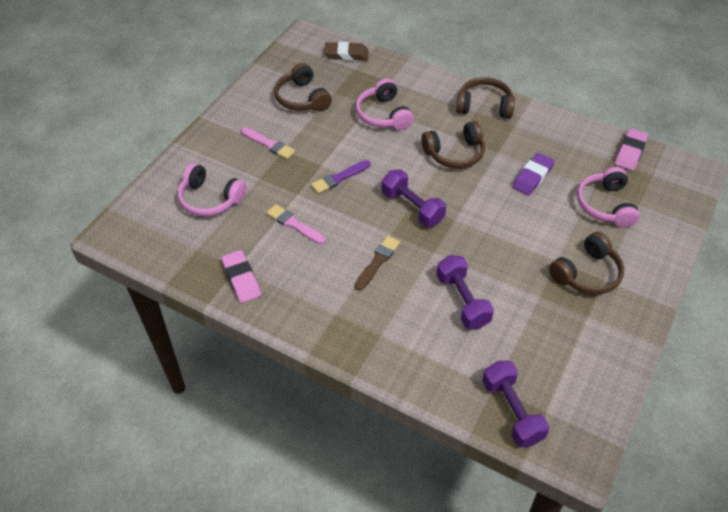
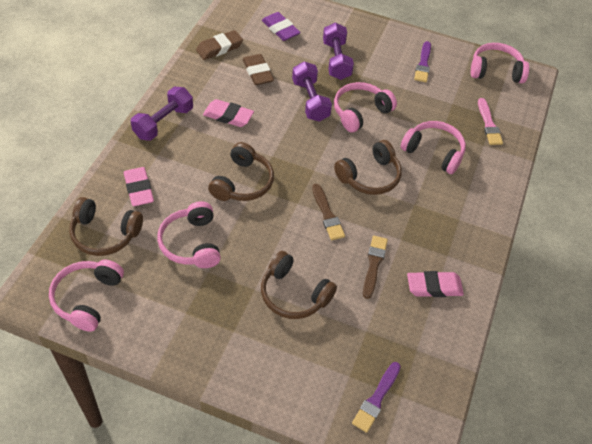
brown brush: [355,236,400,291] = 1 -> [312,184,345,240] [363,236,388,299] = 2
brown eraser: [324,42,369,61] = 1 -> [196,30,243,60] [243,54,274,85] = 2
pink brush: [241,127,295,159] [266,204,325,244] = 2 -> [478,98,503,145] = 1
pink eraser: [221,250,261,303] [615,128,648,171] = 2 -> [123,167,154,206] [203,99,254,127] [407,271,464,297] = 3
pink headphones: [178,163,247,216] [356,79,413,130] [577,167,640,228] = 3 -> [49,260,124,332] [157,201,221,268] [334,82,397,132] [401,121,466,174] [471,43,529,83] = 5
purple brush: [311,160,370,194] = 1 -> [352,362,401,433] [414,41,431,82] = 2

